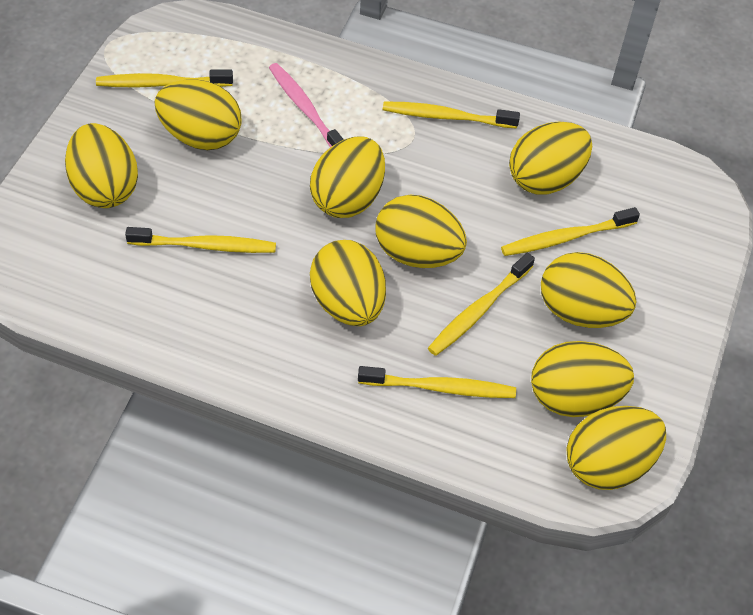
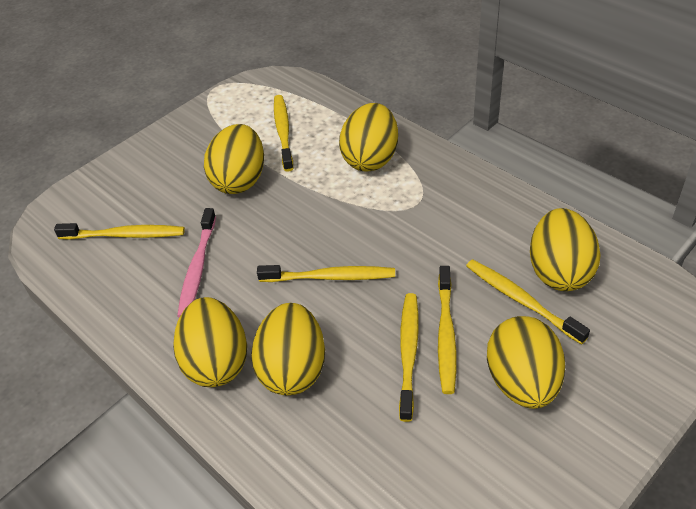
yellow egg: [65,123,138,208] [155,80,242,150] [310,136,385,218] [310,240,386,326] [376,195,467,268] [509,121,592,195] [531,341,634,417] [541,252,637,328] [566,406,666,490] = 9 -> [173,297,247,387] [204,124,264,194] [251,303,325,395] [339,103,398,171] [487,316,565,409] [530,208,601,291] = 6

